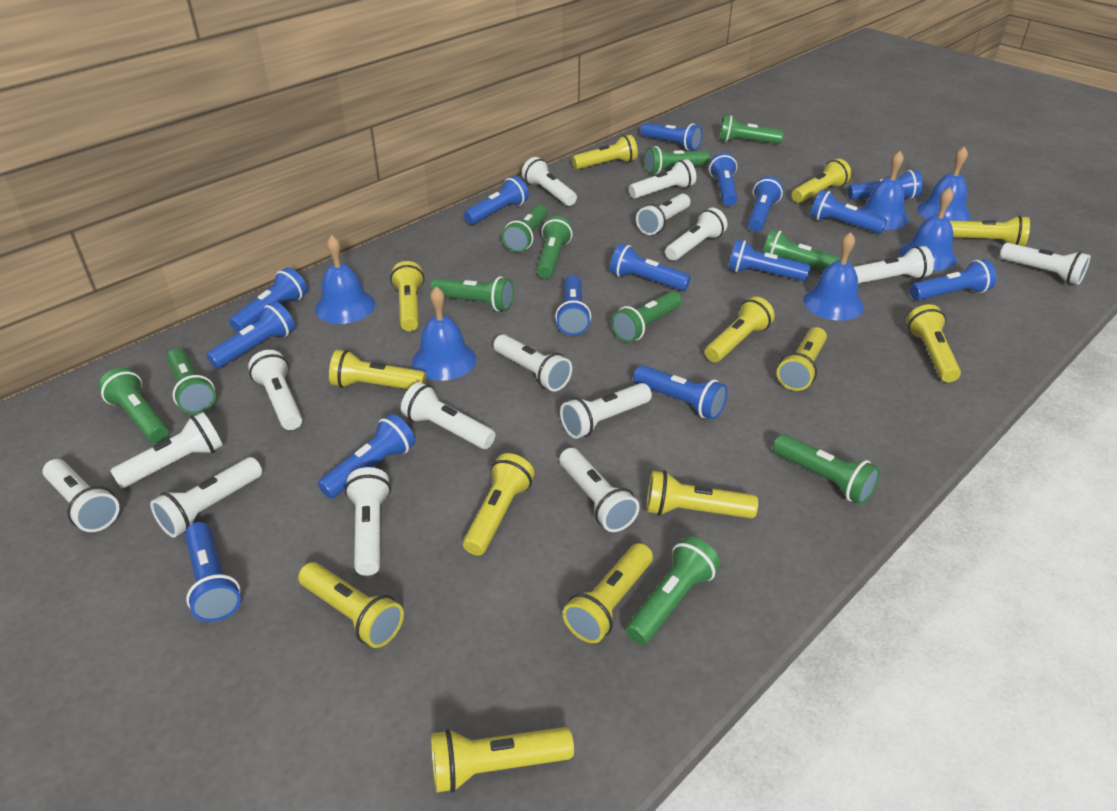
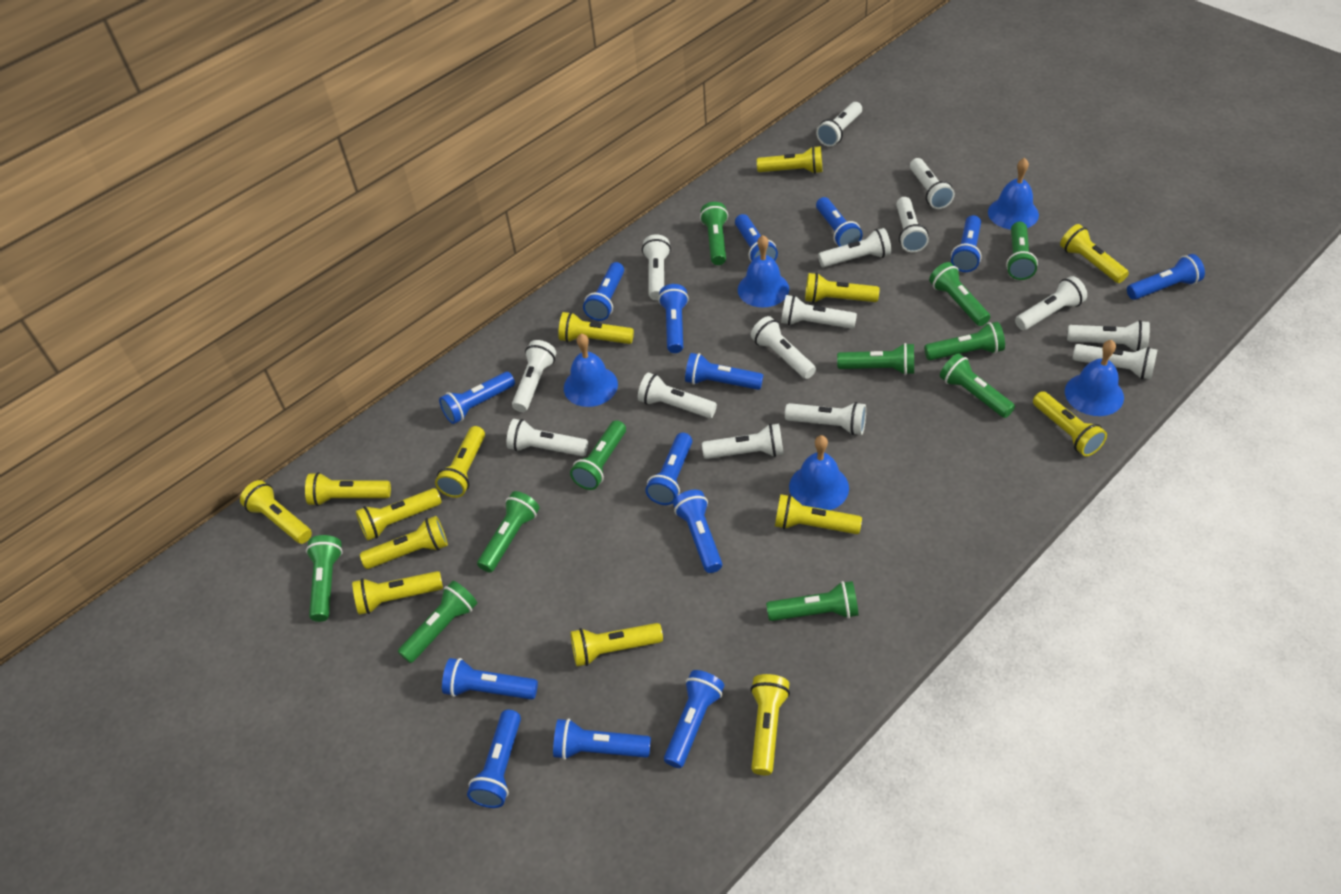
blue bell: [315,235,375,324] [412,286,476,381] [803,232,864,321] [859,151,909,230] [900,187,957,271] [917,146,971,221] = 6 -> [564,333,618,407] [738,235,789,307] [789,435,849,510] [988,158,1039,230] [1065,340,1124,416] = 5
blue flashlight: [185,522,241,622] [206,302,295,369] [229,268,307,333] [318,414,415,499] [464,176,529,225] [555,275,591,336] [610,244,691,291] [633,365,728,420] [641,123,703,151] [709,153,738,206] [728,240,810,281] [748,176,783,232] [810,190,887,234] [848,170,923,200] [910,259,997,300] = 15 -> [439,372,515,424] [442,658,538,700] [467,710,521,808] [553,718,651,760] [583,262,624,321] [645,433,692,505] [658,284,689,353] [664,670,724,768] [673,490,722,573] [685,353,763,390] [735,214,778,262] [816,197,863,247] [951,215,982,272] [1127,254,1205,300] = 14
yellow flashlight: [298,562,404,648] [329,350,426,389] [390,261,425,331] [431,727,574,793] [463,453,535,556] [563,543,653,643] [572,135,638,169] [646,471,758,519] [705,296,775,362] [777,327,827,391] [792,159,851,203] [907,304,961,382] [950,215,1030,246] = 13 -> [240,480,312,544] [305,472,391,506] [352,571,443,615] [356,488,442,541] [360,516,448,569] [435,426,485,498] [558,312,634,344] [570,623,663,666] [750,674,790,775] [757,146,822,174] [775,494,862,534] [805,273,880,303] [1033,391,1107,456] [1060,224,1129,283] = 14

